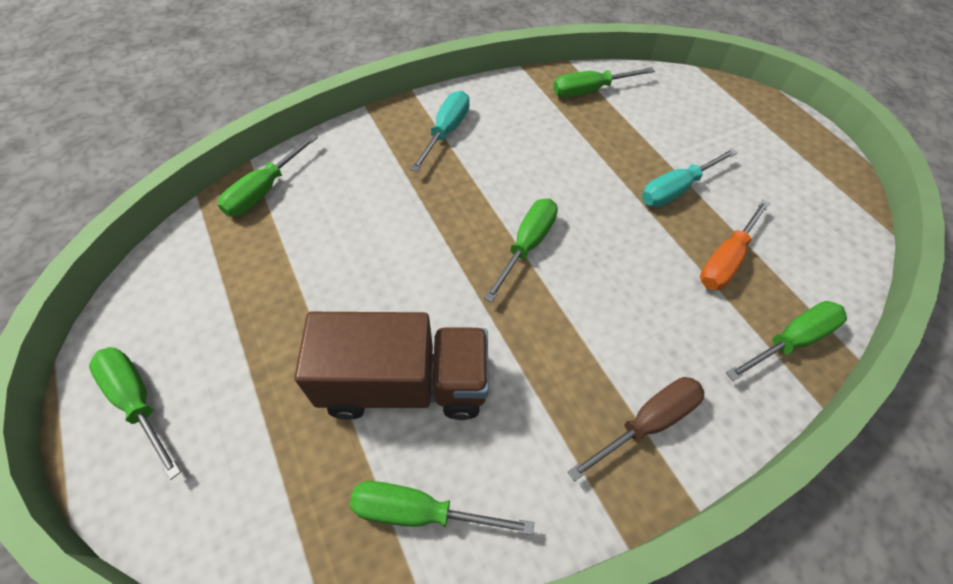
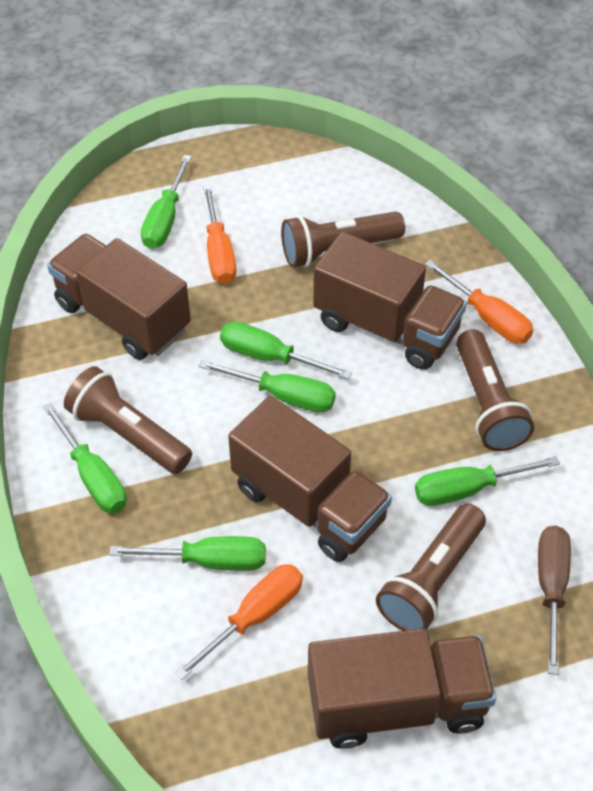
brown flashlight: none = 0 -> [64,366,192,474] [281,211,405,267] [376,503,486,631] [456,329,534,451] = 4
brown truck: [294,312,489,420] = 1 -> [47,234,191,360] [228,396,392,562] [308,628,496,749] [313,232,467,370] = 4
orange screwdriver: [700,200,770,290] = 1 -> [175,564,303,680] [203,185,236,284] [425,259,533,343] = 3
turquoise screwdriver: [410,91,470,172] [642,148,737,207] = 2 -> none = 0

